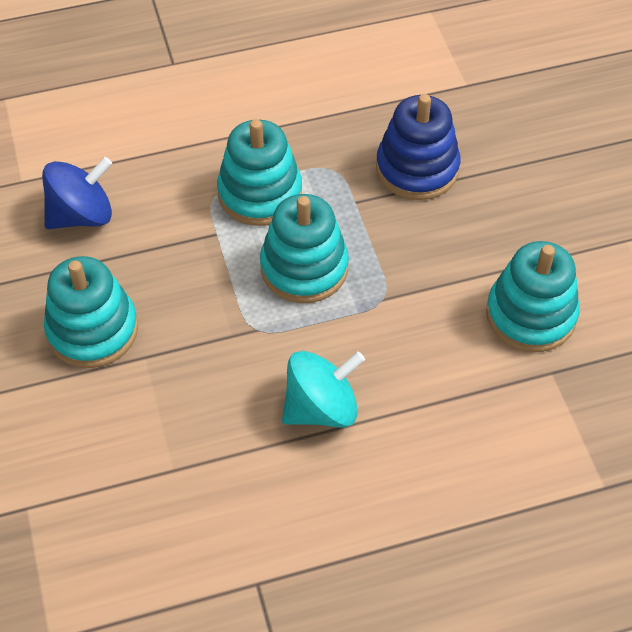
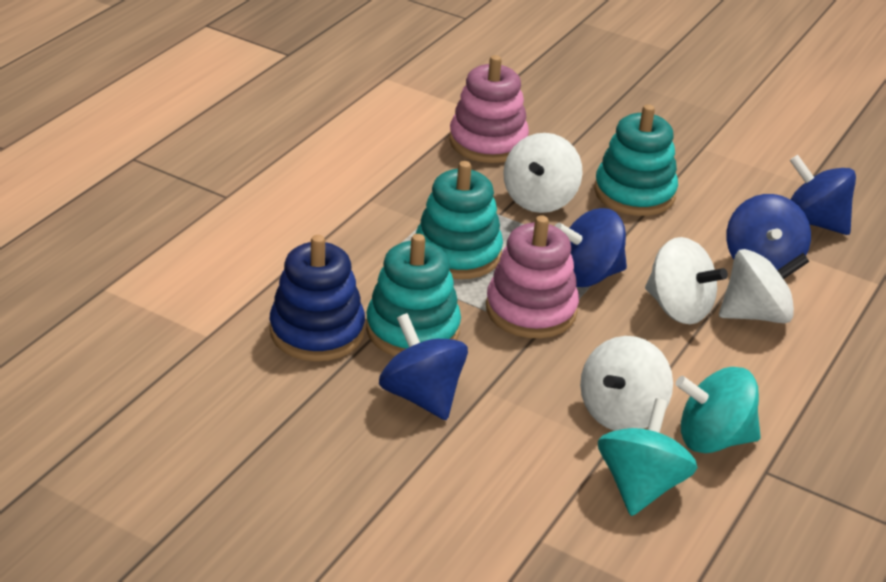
blue spinning top: [42,157,112,229] = 1 -> [379,313,468,420] [555,208,627,287] [726,194,811,270] [790,155,856,235] = 4
pink stacking toy: none = 0 -> [449,55,529,163] [486,215,579,338] = 2
turquoise spinning top: [282,351,365,428] = 1 -> [598,398,698,516] [676,367,761,453] = 2
turquoise stacking toy: [44,256,138,368] [217,119,302,226] [260,194,349,303] [486,241,580,352] = 4 -> [366,234,461,356] [416,161,503,279] [594,104,678,216] = 3
white spinning top: none = 0 -> [503,133,583,213] [580,336,673,431] [645,237,728,324] [719,249,810,323] = 4

